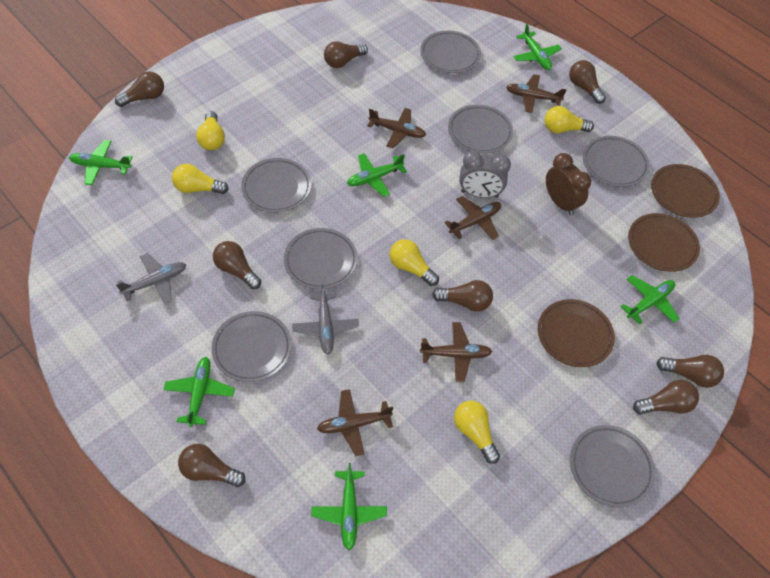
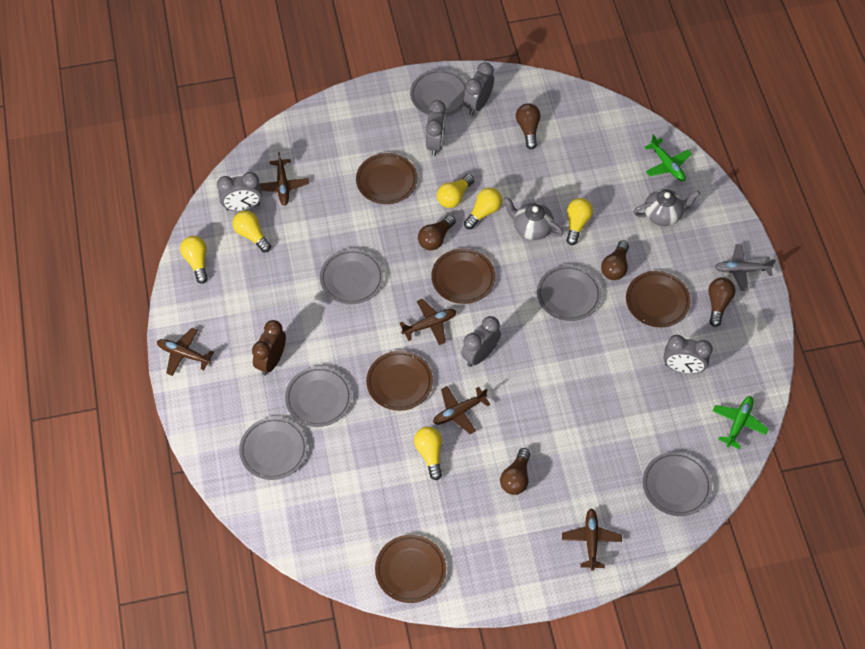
brown light bulb: [115,72,164,107] [178,444,246,487] [213,241,261,289] [324,41,368,68] [432,280,493,311] [569,60,606,104] [633,380,699,415] [656,355,724,388] = 8 -> [418,215,456,250] [500,448,530,495] [516,103,541,149] [601,240,629,280] [708,277,736,327] = 5
brown plate: [538,299,615,367] [628,213,700,272] [651,164,720,218] = 3 -> [356,153,417,204] [366,351,433,411] [375,535,446,603] [431,248,495,304] [626,271,691,327] = 5
green plane: [69,140,132,185] [163,357,235,427] [311,463,387,550] [347,153,407,197] [513,24,562,70] [621,275,680,325] = 6 -> [644,134,692,181] [712,396,768,449] = 2
grey clock: [459,151,511,198] = 1 -> [217,172,262,211] [426,100,446,156] [461,316,501,367] [464,62,494,115] [663,335,713,374] = 5
grey plane: [116,253,186,304] [292,284,359,354] = 2 -> [715,244,776,291] = 1
grey plate: [211,311,292,382] [241,158,311,213] [284,228,358,290] [420,31,481,73] [448,105,513,154] [570,425,655,507] [583,136,650,187] = 7 -> [239,417,308,480] [285,366,352,427] [320,249,384,304] [410,69,466,116] [537,265,601,321] [643,452,712,516] = 6
grey teapot: none = 0 -> [503,197,564,240] [633,189,700,226] = 2
yellow light bulb: [172,164,229,194] [196,111,225,150] [390,239,439,286] [454,401,500,464] [544,106,594,133] = 5 -> [180,236,208,284] [233,210,271,252] [414,427,442,480] [437,174,474,208] [464,188,502,229] [566,198,593,245] = 6

